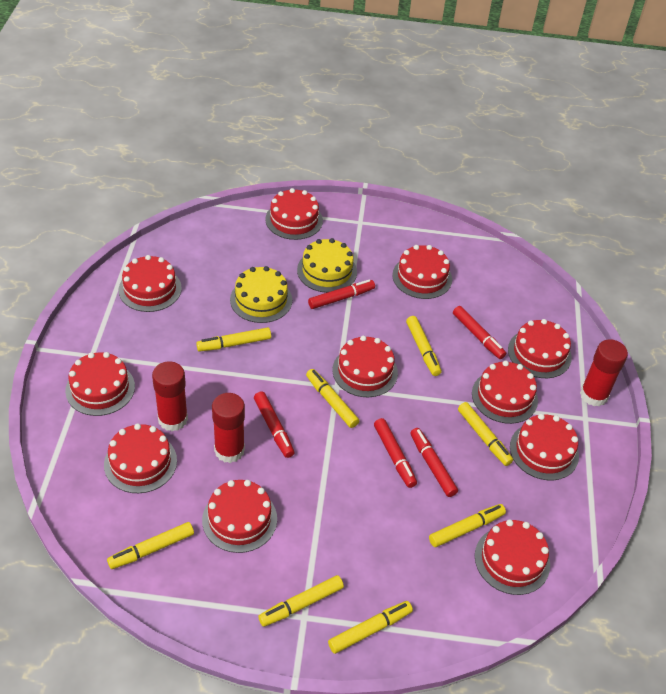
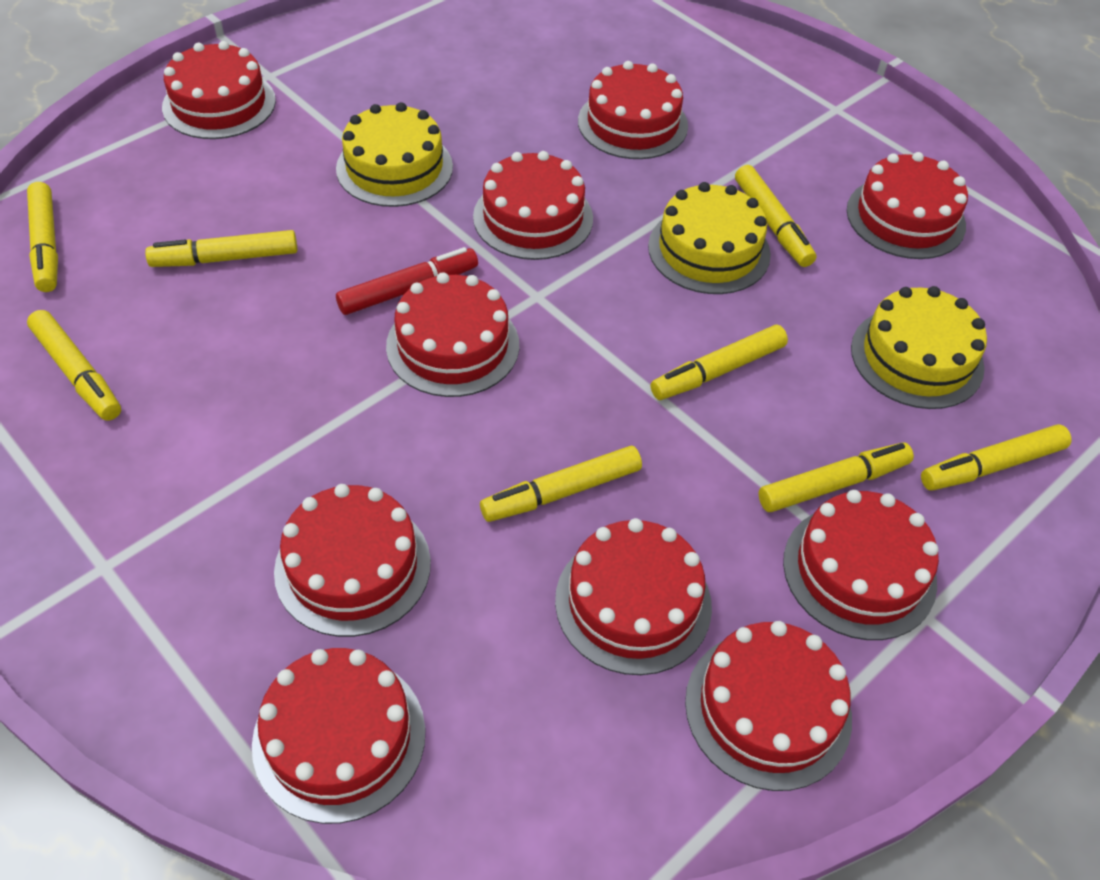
red cake: [65,352,135,416] [104,423,177,493] [119,255,182,312] [202,480,277,553] [265,188,323,240] [332,336,398,397] [392,245,452,299] [472,361,538,424] [475,519,550,595] [508,319,572,378] [510,414,579,480] = 11 -> [162,41,276,139] [252,648,426,824] [274,484,431,637] [386,272,519,397] [473,151,593,260] [555,518,712,675] [578,61,688,159] [685,621,852,791] [783,490,939,640] [847,152,968,259] = 10
red glue stick: [152,361,188,431] [212,393,245,463] [580,339,628,406] = 3 -> none = 0
red marker: [254,391,295,458] [308,279,375,309] [374,418,417,488] [410,428,458,497] [453,306,506,359] = 5 -> [336,247,478,315] = 1
yellow cake: [230,266,292,323] [297,238,357,293] = 2 -> [336,102,453,207] [648,182,771,294] [851,286,987,409] = 3

